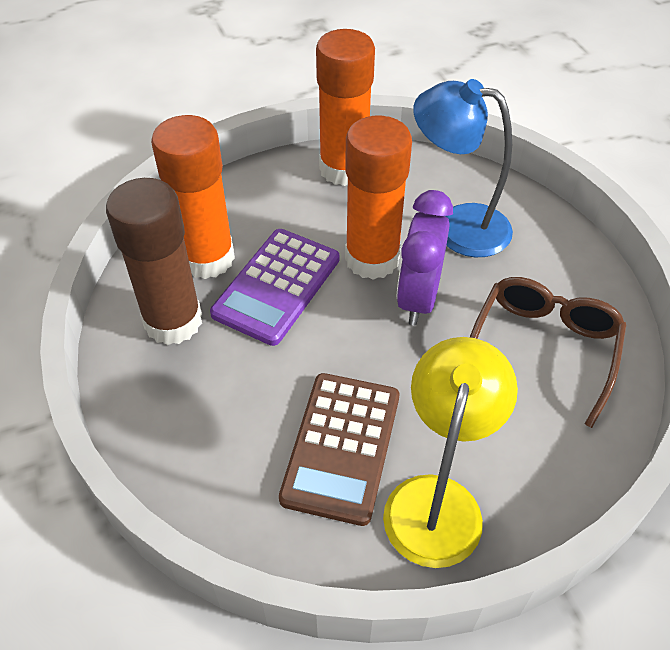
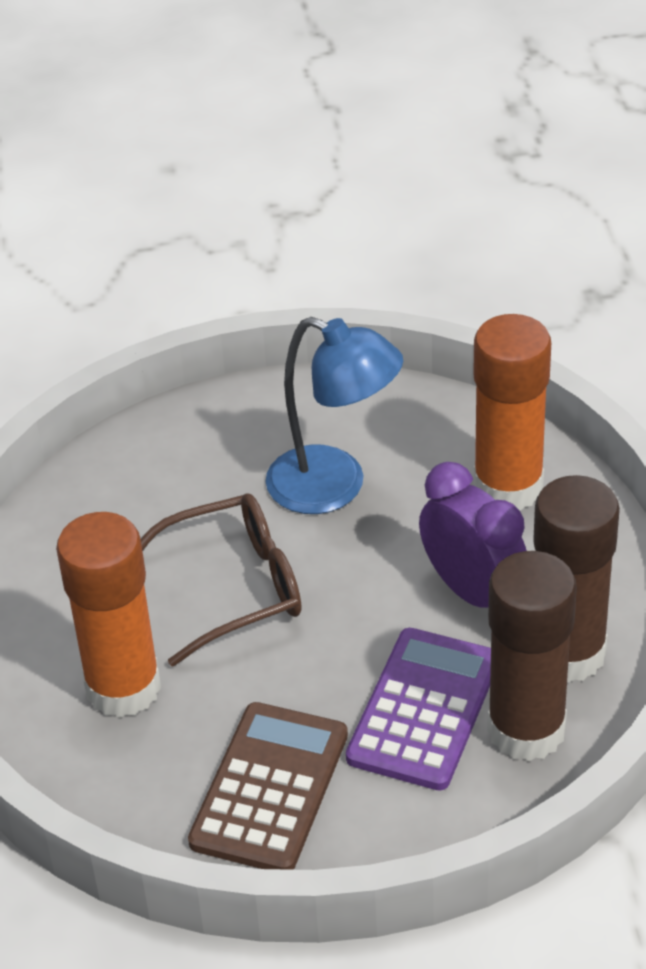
brown glue stick: [106,178,202,345] = 1 -> [487,551,577,761] [533,475,620,683] = 2
orange glue stick: [151,115,235,279] [316,29,375,186] [345,116,412,280] = 3 -> [56,512,161,718] [473,314,551,511] = 2
yellow lamp: [383,337,518,568] = 1 -> none = 0

